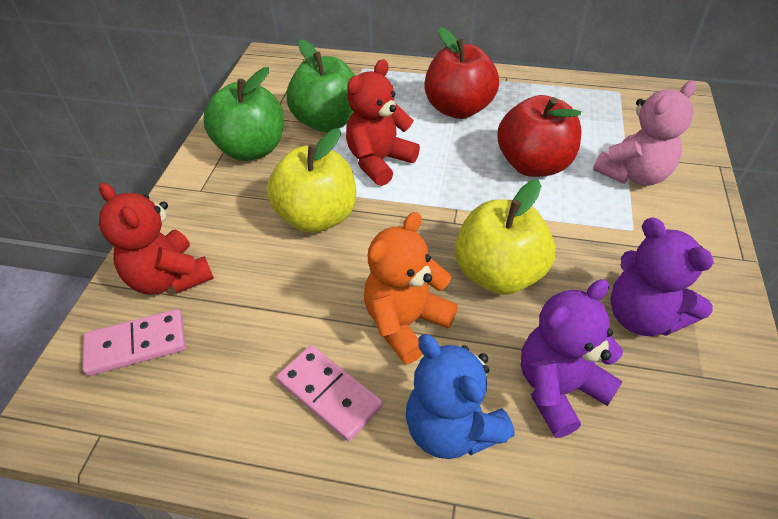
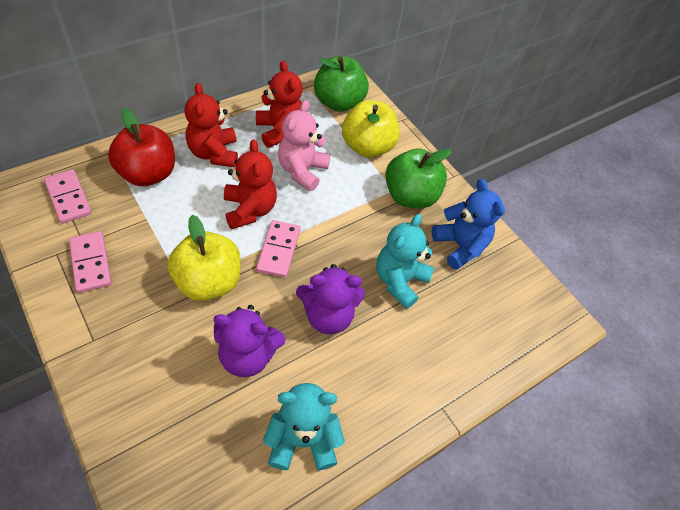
orange teddy bear: [364,212,458,364] = 1 -> none = 0
pink domino: [83,309,186,376] [276,345,383,442] = 2 -> [44,169,92,224] [69,231,112,293] [256,220,300,278] = 3
red apple: [424,27,499,119] [497,95,582,177] = 2 -> [108,108,175,186] = 1
red teddy bear: [99,182,214,294] [346,59,420,186] = 2 -> [185,83,238,167] [224,139,277,229] [256,61,303,148] = 3
turquoise teddy bear: none = 0 -> [263,383,345,471] [376,214,434,309] = 2

